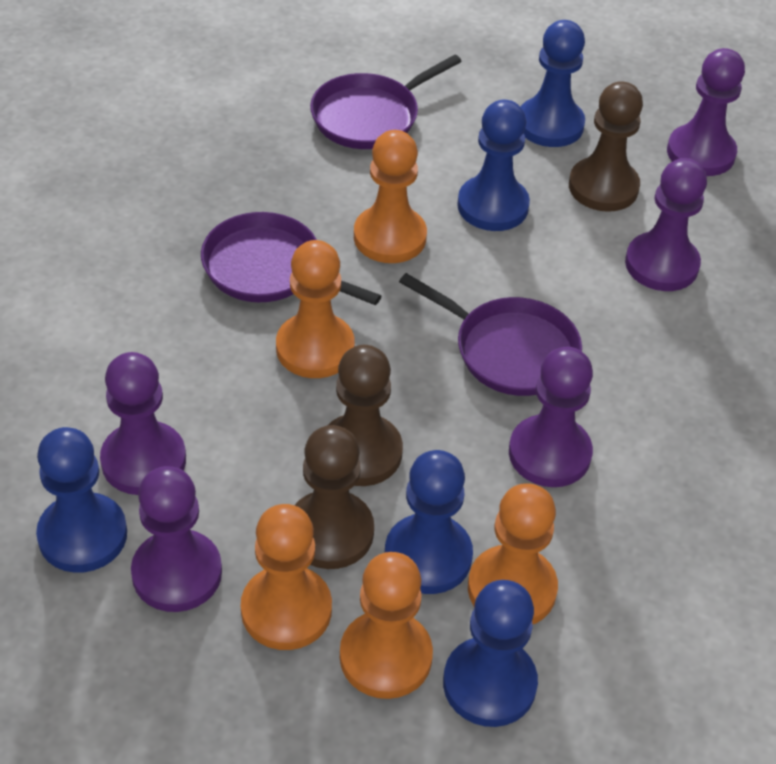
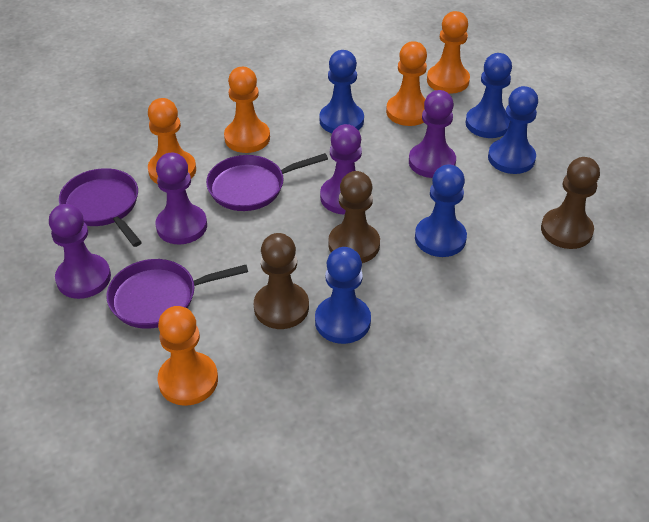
purple pawn: [100,352,186,495] [131,466,222,612] [509,347,593,487] [625,158,707,291] [667,48,745,176] = 5 -> [49,204,111,299] [156,153,207,245] [320,124,362,214] [409,90,456,178] = 4

